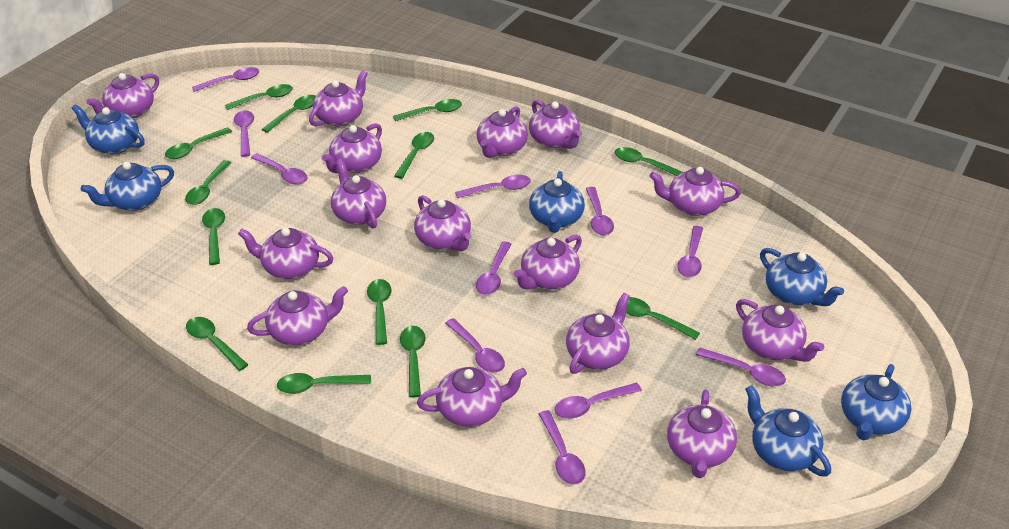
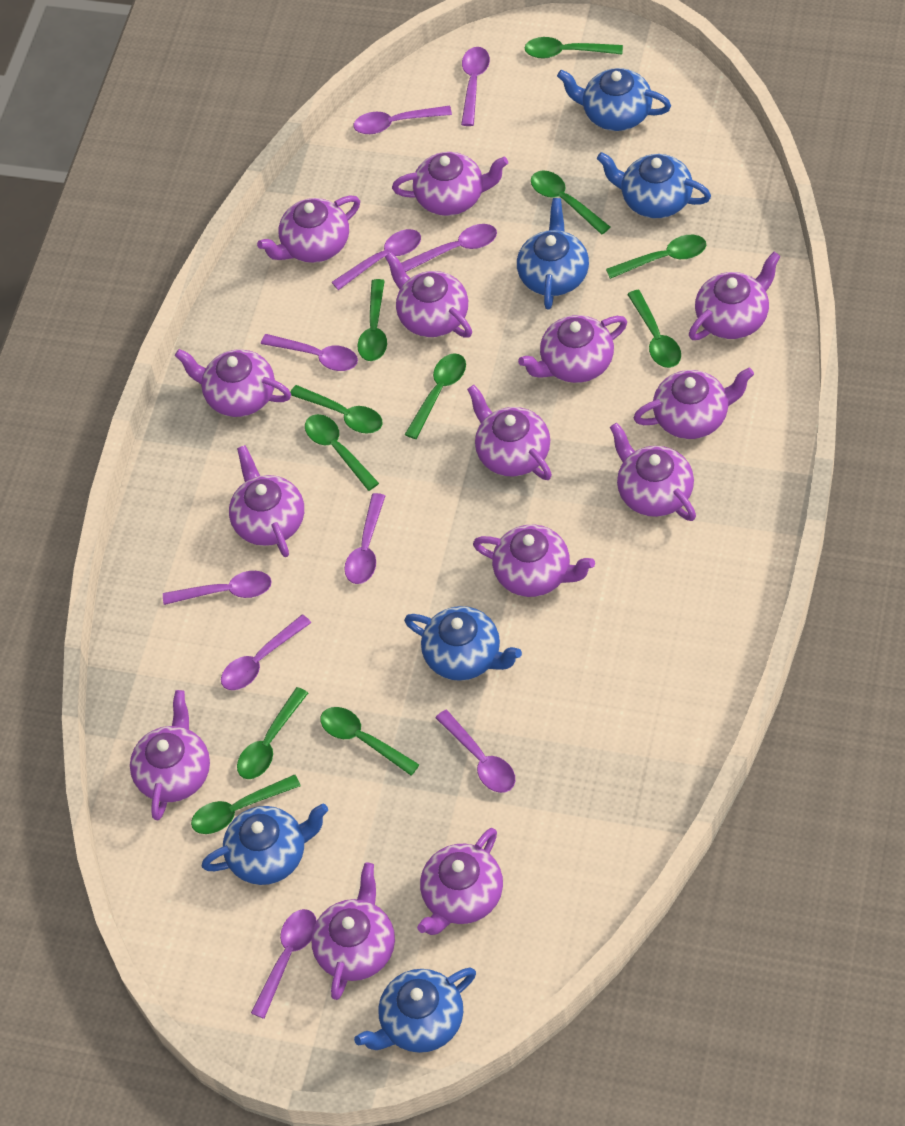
green spoon: [165,127,232,159] [185,160,231,205] [186,317,248,371] [202,208,225,265] [225,84,293,110] [262,95,316,133] [277,373,371,394] [367,279,391,345] [393,99,462,121] [394,132,434,179] [400,326,426,397] [615,147,683,176] [626,297,700,340] = 13 -> [191,774,301,834] [237,687,308,779] [291,385,382,434] [305,414,379,491] [320,707,420,775] [358,279,387,361] [404,353,466,439] [525,37,623,59] [531,171,610,235] [606,235,706,279] [627,290,681,368] = 11
purple spoon: [192,67,259,92] [234,110,254,157] [251,153,308,185] [445,318,505,373] [455,175,531,198] [476,242,512,295] [539,410,586,484] [555,383,642,419] [586,187,614,235] [677,226,703,277] [696,348,786,386] = 11 -> [163,571,272,605] [221,614,311,690] [251,909,317,1019] [261,334,358,371] [332,229,421,290] [344,493,385,584] [353,106,452,134] [401,224,497,272] [435,710,515,793] [461,47,490,126] = 10
purple teapot: [87,73,159,118] [238,228,334,279] [247,286,348,345] [309,70,368,127] [322,123,382,173] [331,159,386,228] [414,195,471,251] [417,367,527,427] [476,106,528,158] [514,235,582,290] [529,100,582,149] [566,293,630,374] [650,167,741,216] [667,390,737,478] [736,299,824,362] = 15 -> [130,690,210,820] [175,349,291,417] [229,445,304,557] [257,195,360,263] [311,862,395,1000] [385,252,472,338] [392,152,508,216] [417,828,503,935] [467,385,552,480] [473,525,595,597] [518,315,627,383] [610,423,696,521] [633,368,754,439] [689,252,781,340] = 14

